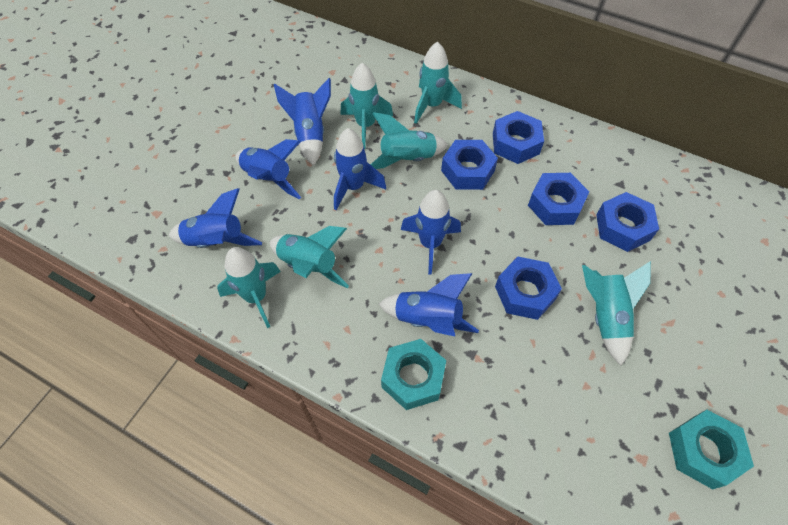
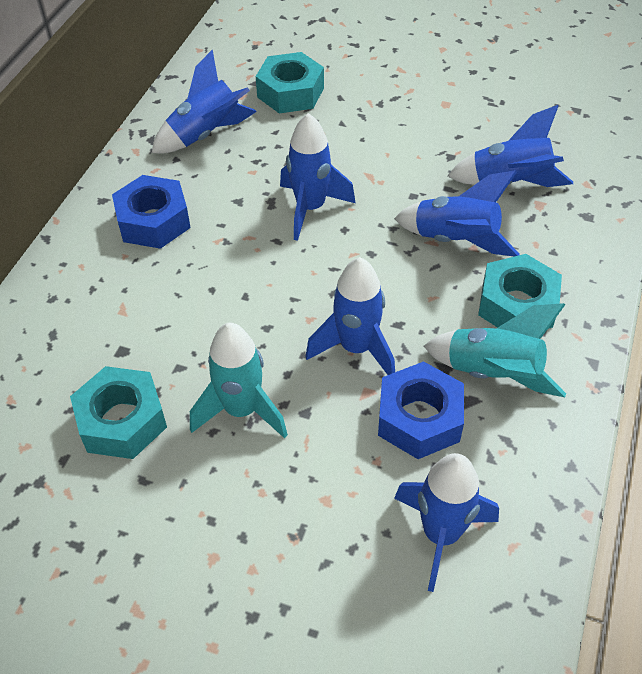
blue nut: [441,140,498,190] [493,111,544,164] [495,257,562,320] [528,173,589,225] [596,192,659,252] = 5 -> [112,175,191,249] [378,361,464,459] = 2
turquoise nut: [381,339,446,410] [669,410,754,489] = 2 -> [70,366,167,459] [256,52,324,113] [478,254,562,329] = 3
turquoise rocket: [217,247,281,328] [270,226,349,288] [340,63,393,149] [370,112,448,169] [414,42,462,124] [582,261,651,366] = 6 -> [190,322,288,438] [424,303,566,397] = 2

